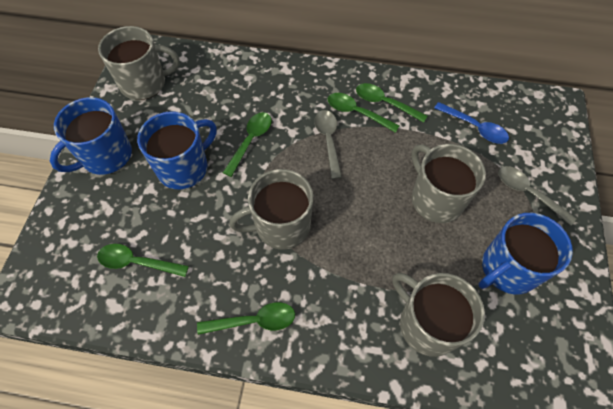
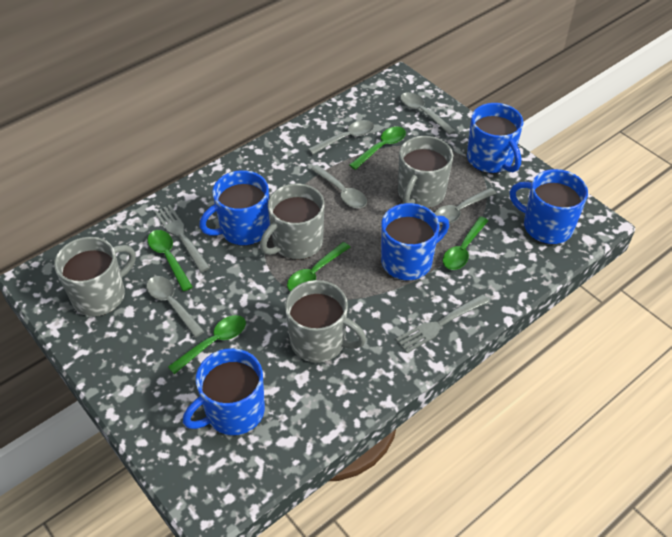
blue mug: [50,97,132,175] [137,111,217,189] [479,213,573,294] = 3 -> [183,348,265,435] [199,170,270,246] [381,203,449,281] [467,103,523,173] [510,169,588,244] = 5
blue spoon: [434,102,509,144] = 1 -> none = 0
grey fork: none = 0 -> [154,205,210,272] [396,294,489,353] = 2
grey spoon: [314,110,342,179] [498,166,577,226] = 2 -> [146,276,204,337] [308,120,374,155] [311,165,367,208] [400,92,455,135] [434,188,497,225] = 5

